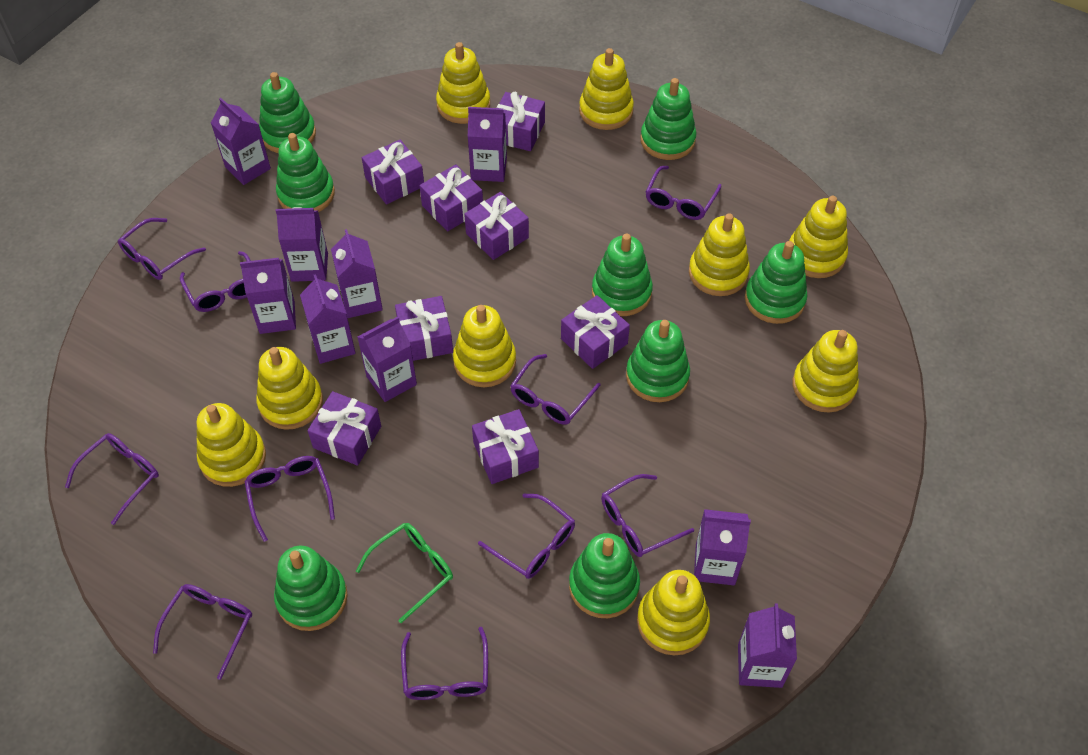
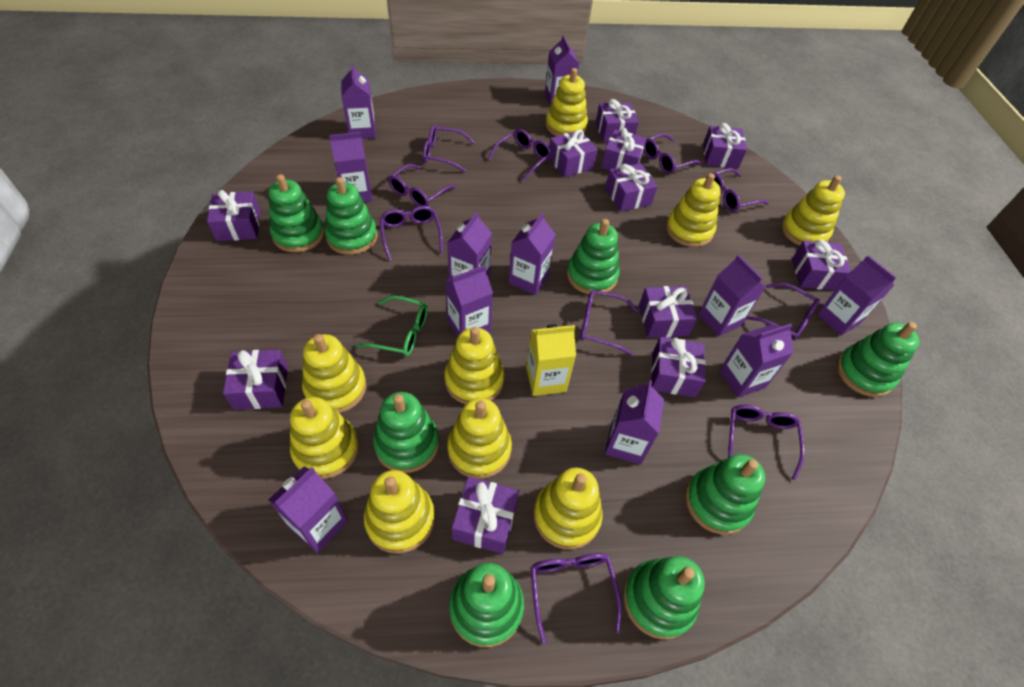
purple carton: [211,98,271,185] [240,258,296,334] [276,207,328,282] [300,274,356,364] [331,229,383,318] [358,317,417,402] [468,107,507,182] [694,509,751,585] [738,603,797,688] = 9 -> [268,466,348,553] [329,132,373,202] [341,64,376,139] [445,265,493,337] [447,211,492,279] [509,212,556,295] [545,35,579,105] [605,380,664,465] [698,255,765,337] [720,324,794,398] [817,255,897,336] = 11
purple gift: [308,391,381,466] [362,140,424,205] [395,296,453,361] [419,164,483,231] [464,192,529,260] [472,409,539,484] [497,92,545,151] [561,295,630,369] = 8 -> [207,190,261,241] [223,349,288,410] [452,477,519,554] [549,129,598,177] [596,99,639,143] [601,128,647,170] [605,163,658,212] [639,286,697,338] [651,337,706,397] [703,123,747,169] [792,239,851,291] = 11
yellow carton: none = 0 -> [526,324,576,396] = 1

